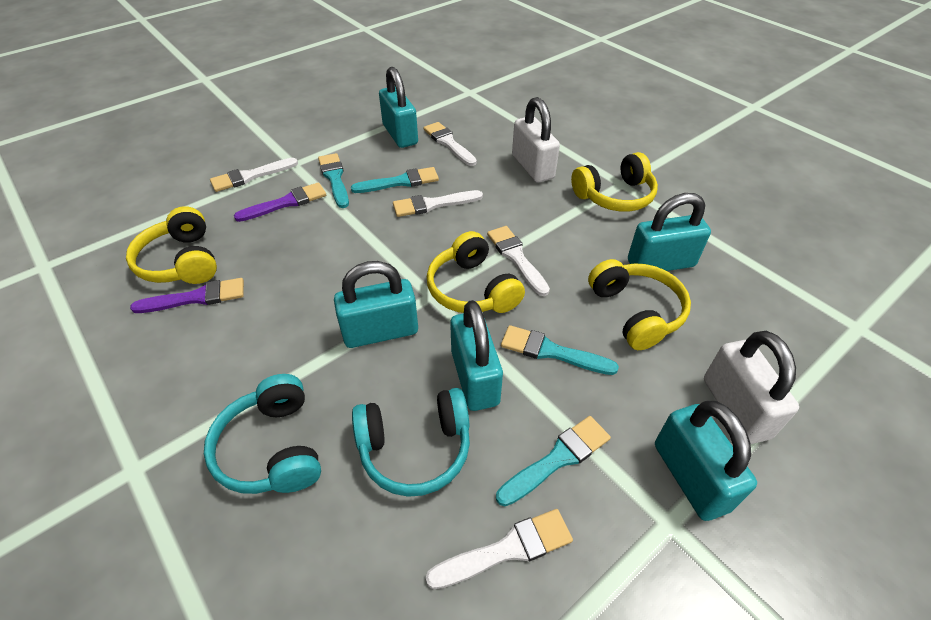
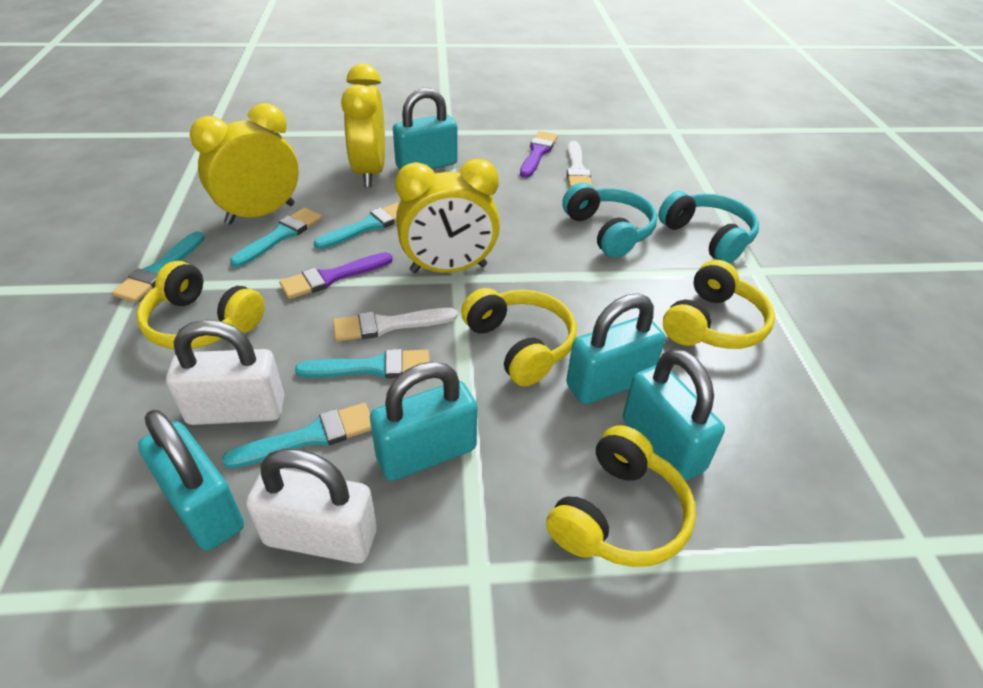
turquoise brush: [318,153,349,208] [351,167,439,193] [496,416,611,506] [501,325,619,375] = 4 -> [112,231,205,302] [222,403,371,469] [230,207,322,267] [295,349,430,378] [314,202,399,249] = 5
white brush: [210,158,298,192] [393,190,483,217] [423,122,477,166] [425,509,573,589] [487,226,550,296] = 5 -> [333,308,457,342] [567,141,592,188] = 2
yellow clock: none = 0 -> [190,103,299,225] [341,64,385,187] [395,158,500,273] = 3

